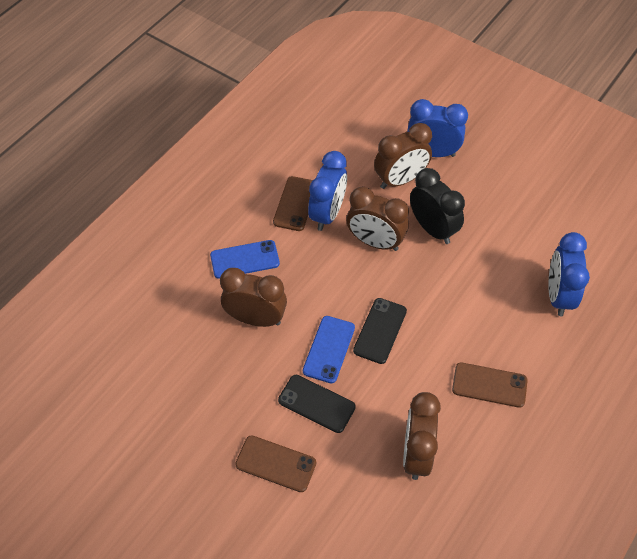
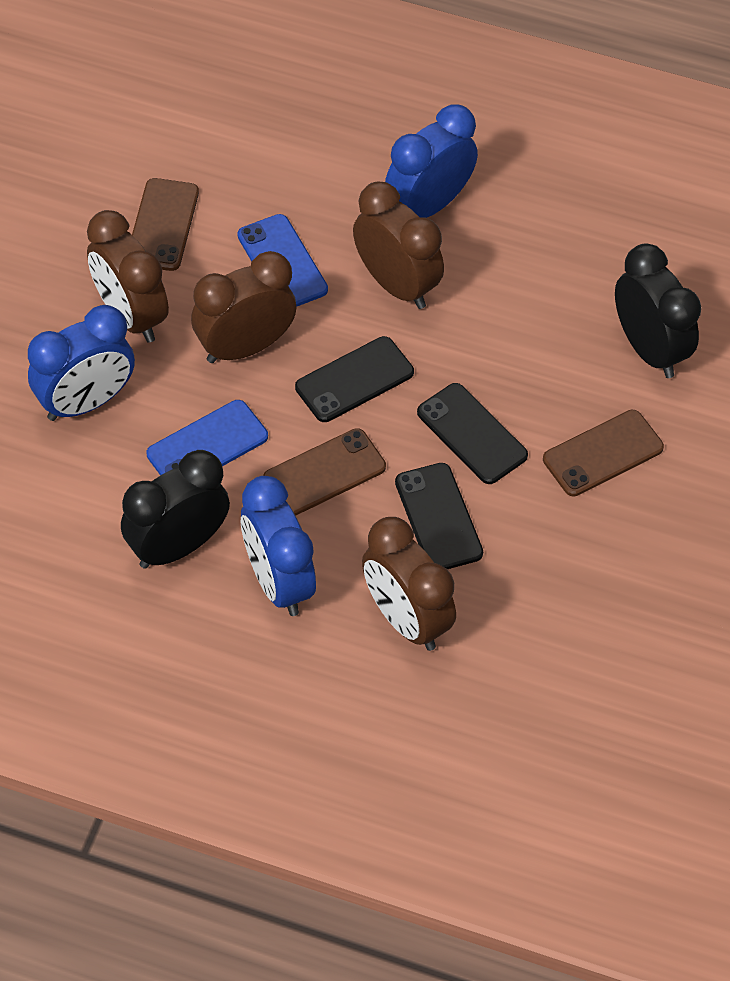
black clock: [410,168,465,244] = 1 -> [121,450,230,569] [615,244,701,378] = 2
black phone: [278,375,356,433] [353,298,407,364] = 2 -> [295,336,414,422] [395,463,483,569] [417,383,528,484] = 3

